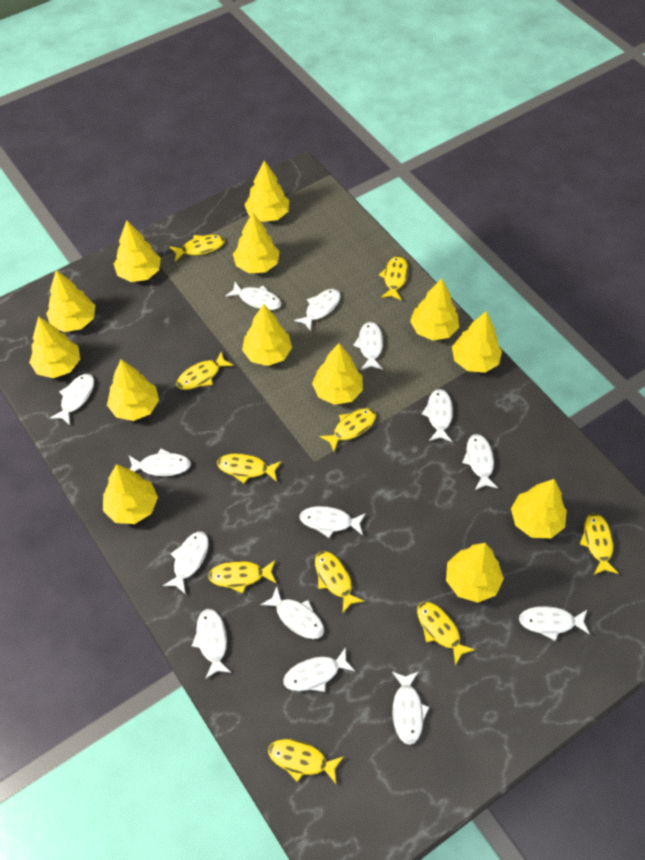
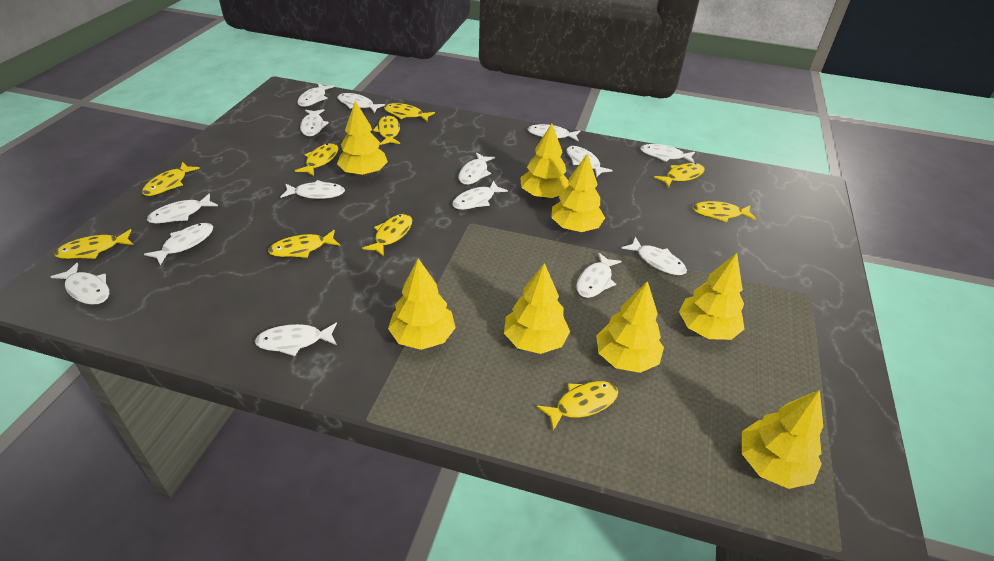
white fish: [50,374,94,425] [129,449,191,476] [163,531,208,594] [192,609,232,679] [225,282,281,310] [260,586,324,639] [283,647,355,692] [294,289,340,331] [299,506,366,538] [353,322,383,370] [392,671,429,745] [422,389,453,442] [462,434,498,490] [519,606,590,641] = 14 -> [51,263,109,305] [144,223,213,265] [147,194,218,224] [255,323,337,356] [280,180,345,199] [297,83,334,107] [300,109,329,136] [337,93,385,113] [452,181,508,210] [458,153,495,185] [527,124,580,142] [566,146,613,177] [576,252,621,298] [621,237,687,275] [640,144,695,163] = 15
yellow tree: [29,316,80,378] [46,270,95,332] [103,464,158,524] [107,360,159,421] [114,220,161,282] [233,212,280,273] [242,304,292,366] [245,160,289,222] [312,343,363,405] [410,279,459,340] [446,543,504,603] [452,311,502,373] [511,479,567,538] = 13 -> [337,101,388,176] [388,258,456,350] [504,263,570,354] [520,123,569,199] [551,153,605,232] [596,281,664,373] [679,253,745,340] [741,390,823,489] = 8

